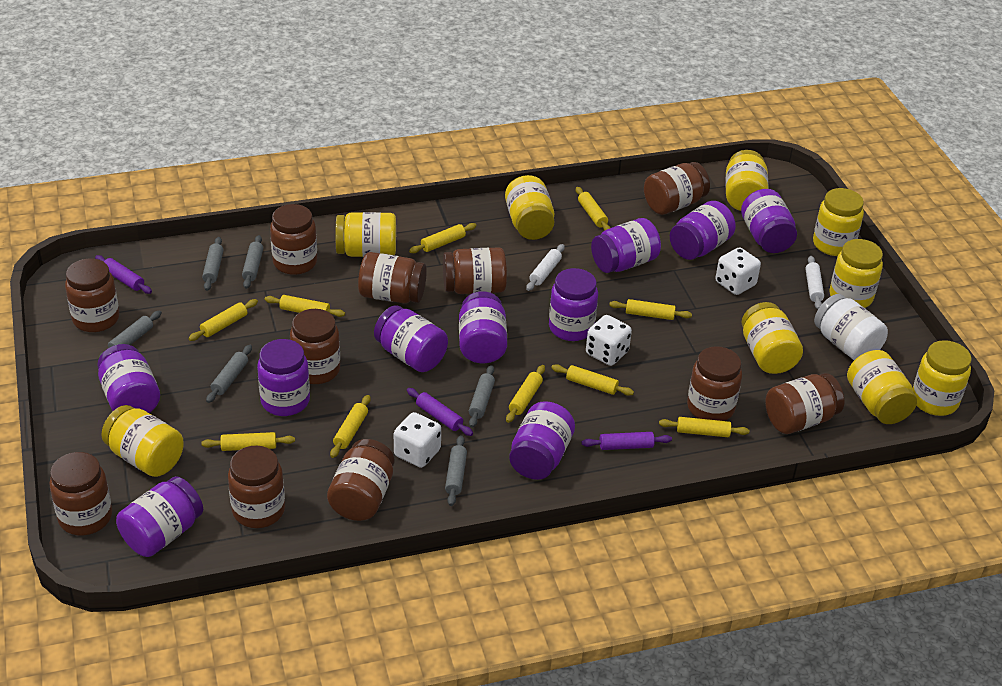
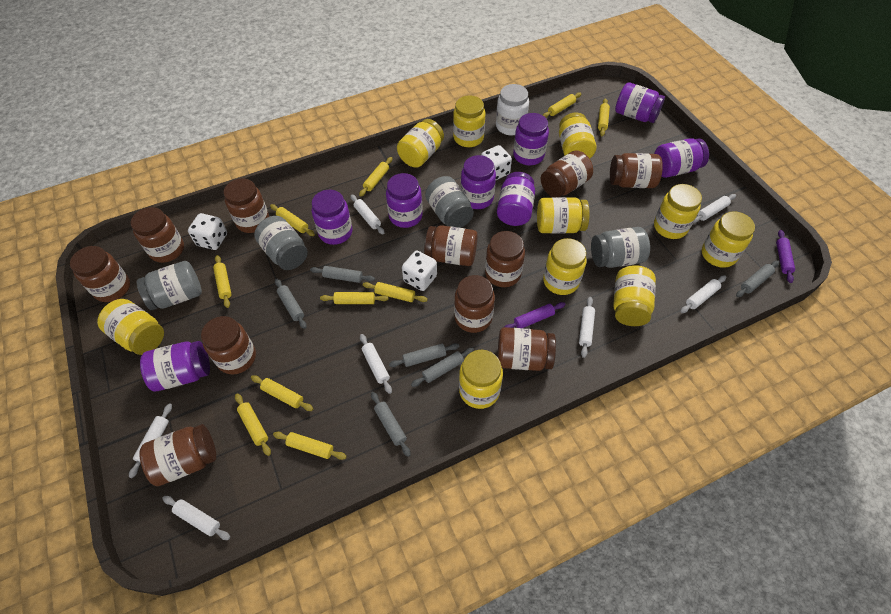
grey jar: none = 0 -> [137,261,202,310] [254,216,308,270] [425,176,474,228] [591,227,650,268] = 4
purple jar: [97,344,160,413] [116,476,203,557] [257,339,310,416] [374,305,448,372] [459,291,507,363] [509,401,575,480] [549,268,598,341] [591,218,661,273] [670,201,736,260] [741,189,797,253] = 10 -> [140,341,210,391] [312,190,352,245] [386,173,423,228] [461,155,496,209] [497,172,535,226] [513,113,549,165] [615,82,665,123] [654,138,709,178] = 8
purple rolling pin: [95,255,152,294] [407,388,473,436] [582,432,672,450] = 3 -> [505,302,565,328] [776,230,795,283] = 2
white rolling pin: [526,244,565,291] [805,256,824,309] = 2 -> [129,403,172,478] [162,496,230,540] [350,194,385,234] [360,334,392,394] [579,297,595,358] [680,275,726,313] [694,194,736,223] = 7
yellow jar: [101,405,184,477] [336,212,396,257] [505,175,555,240] [726,150,769,211] [741,302,803,374] [813,188,864,256] [830,239,883,308] [847,350,917,424] [913,340,972,416] = 9 -> [97,299,164,355] [397,119,444,168] [453,96,485,147] [459,350,503,409] [537,197,590,234] [543,238,587,295] [559,112,596,159] [613,265,656,326] [654,184,702,239] [702,211,755,268] = 10

